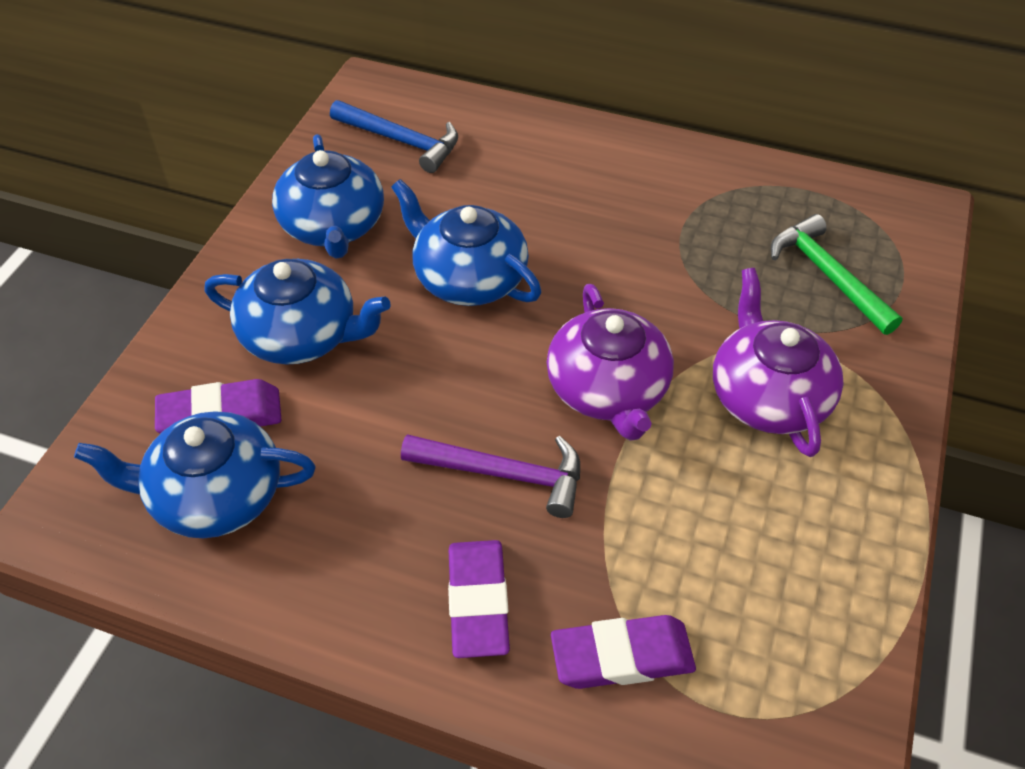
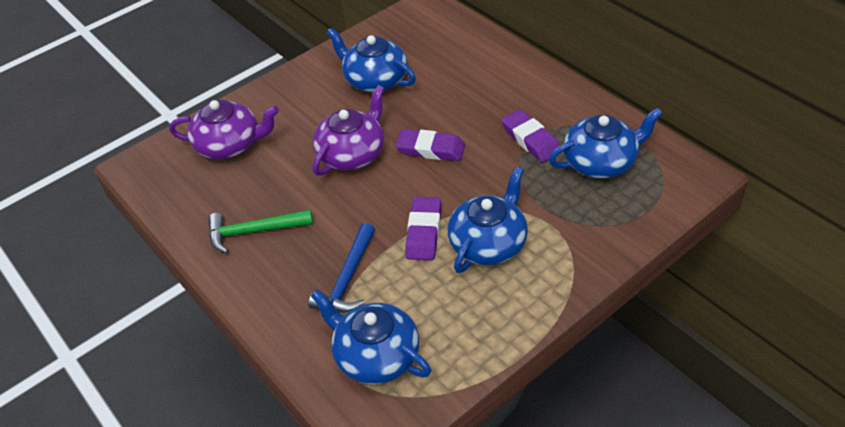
purple hammer: [401,434,580,518] = 1 -> none = 0

